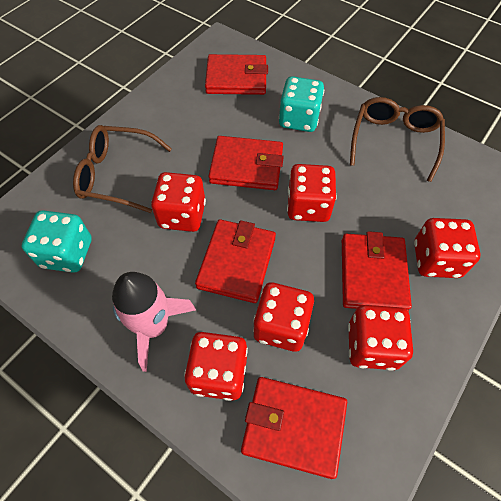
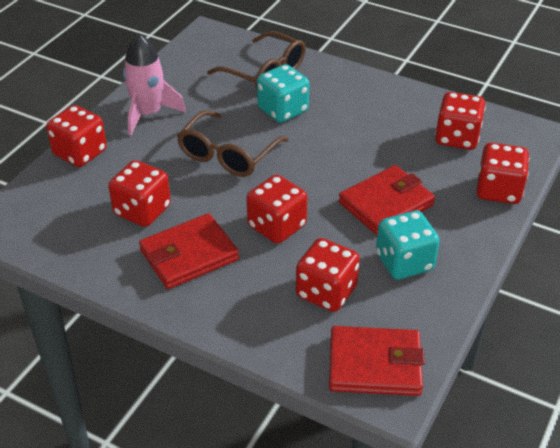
red wallet: [195,219,276,303] [205,54,268,95] [209,136,284,190] [241,377,347,479] [342,231,412,311] = 5 -> [139,213,239,289] [329,326,425,396] [339,165,435,235] = 3

